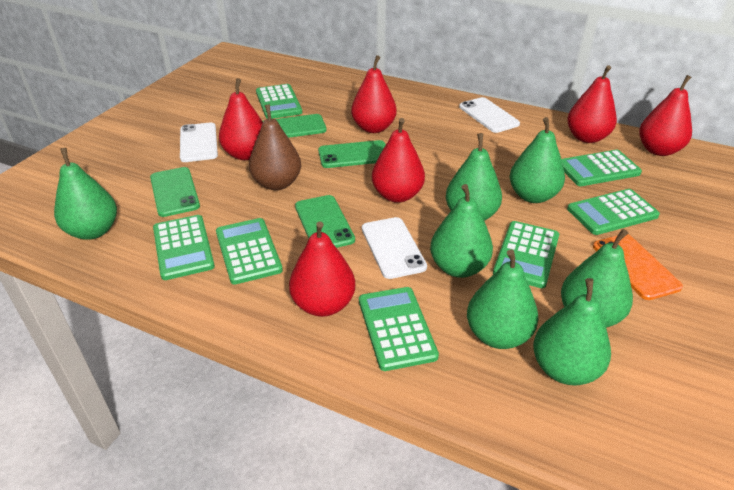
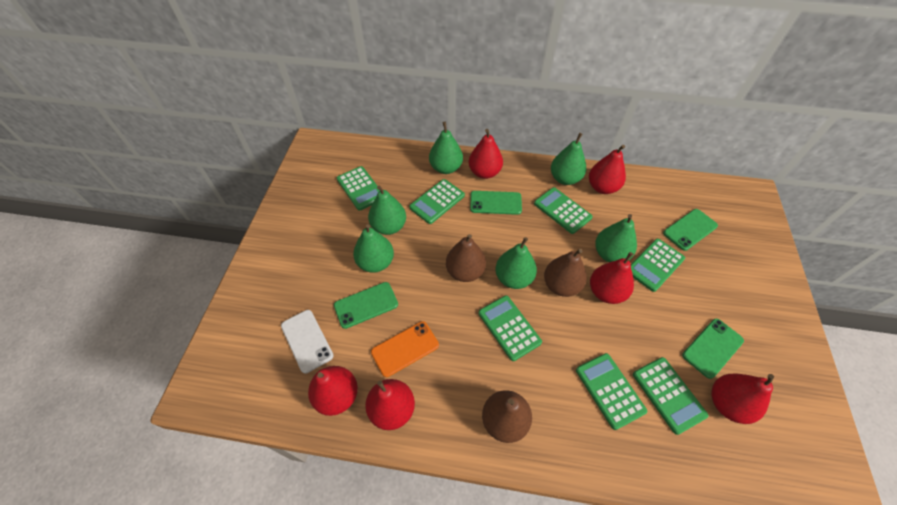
brown pear: [249,104,301,190] = 1 -> [446,234,486,282] [482,390,532,443] [544,249,587,297] = 3
green pear: [54,148,117,240] [430,184,493,278] [446,133,502,221] [467,249,539,349] [510,117,565,203] [533,278,611,386] [561,229,633,328] = 7 -> [353,224,394,273] [368,186,406,235] [429,122,463,174] [495,237,537,289] [551,133,586,185] [595,214,637,262] = 6
white phone: [180,122,218,162] [362,217,427,279] [459,97,520,133] = 3 -> [281,310,334,374] = 1

